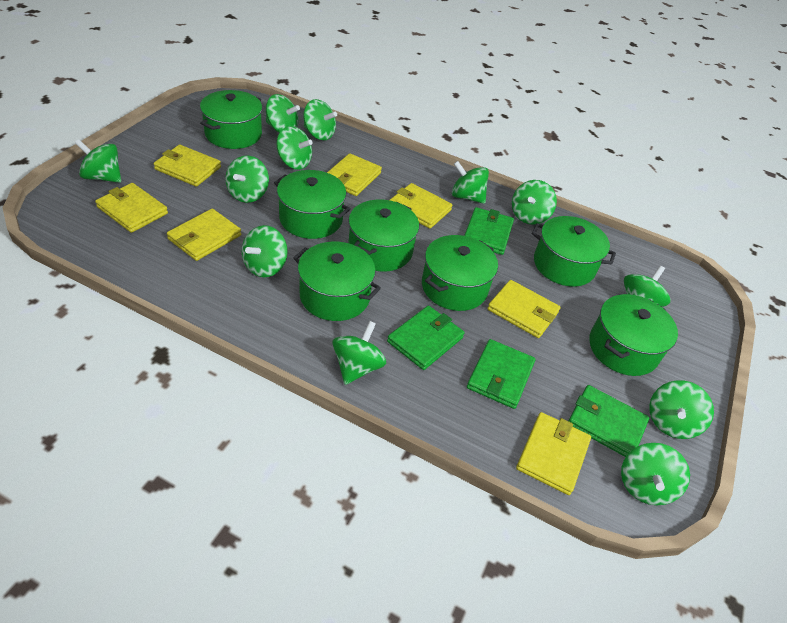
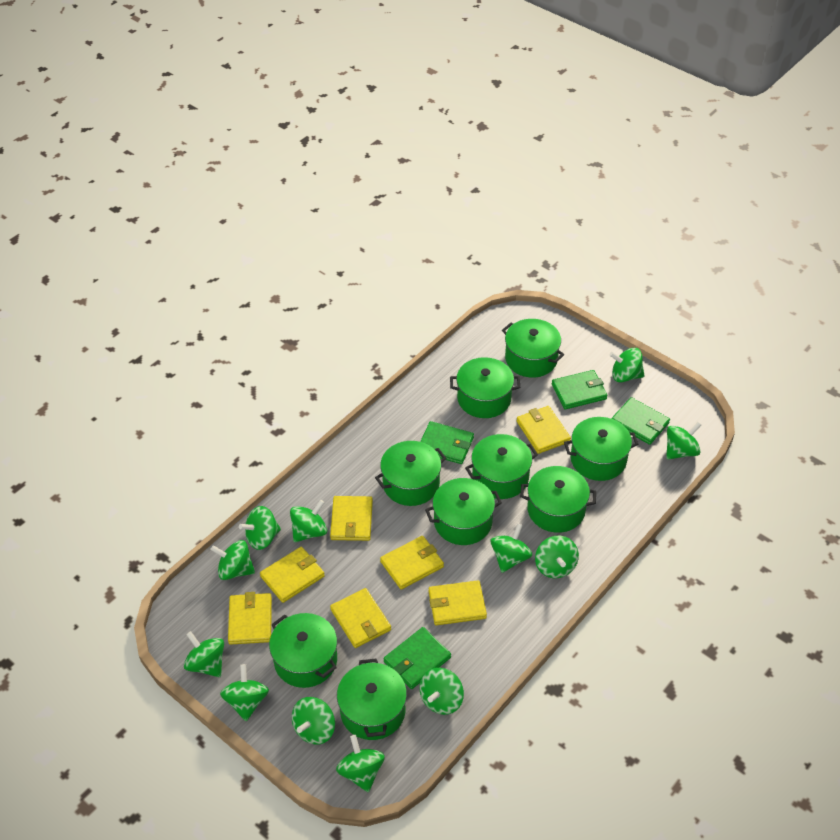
green pot: [200,90,262,149] [274,170,350,239] [293,242,381,321] [348,199,419,272] [422,235,498,311] [532,216,616,287] [589,294,678,376] = 7 -> [269,613,337,688] [337,659,407,740] [375,441,446,506] [425,478,502,545] [450,357,520,418] [465,434,538,499] [502,319,564,378] [520,466,596,533] [564,417,638,481] = 9

